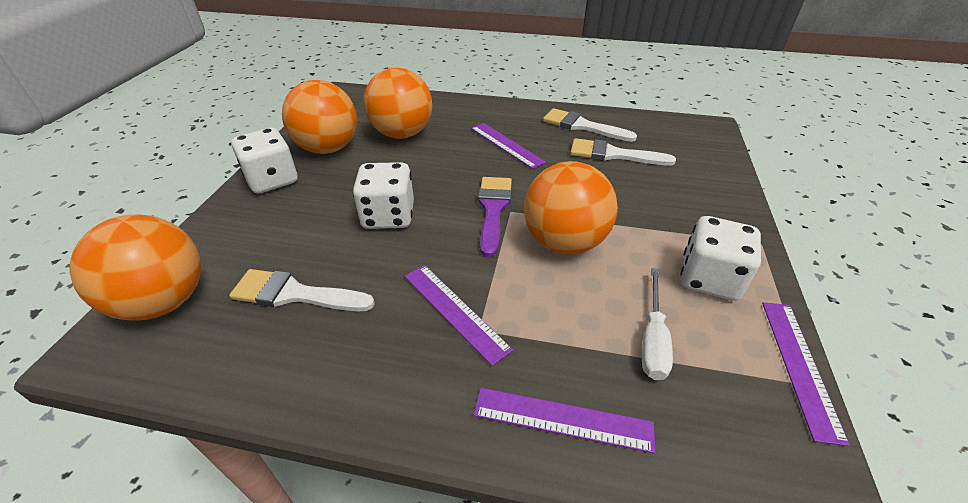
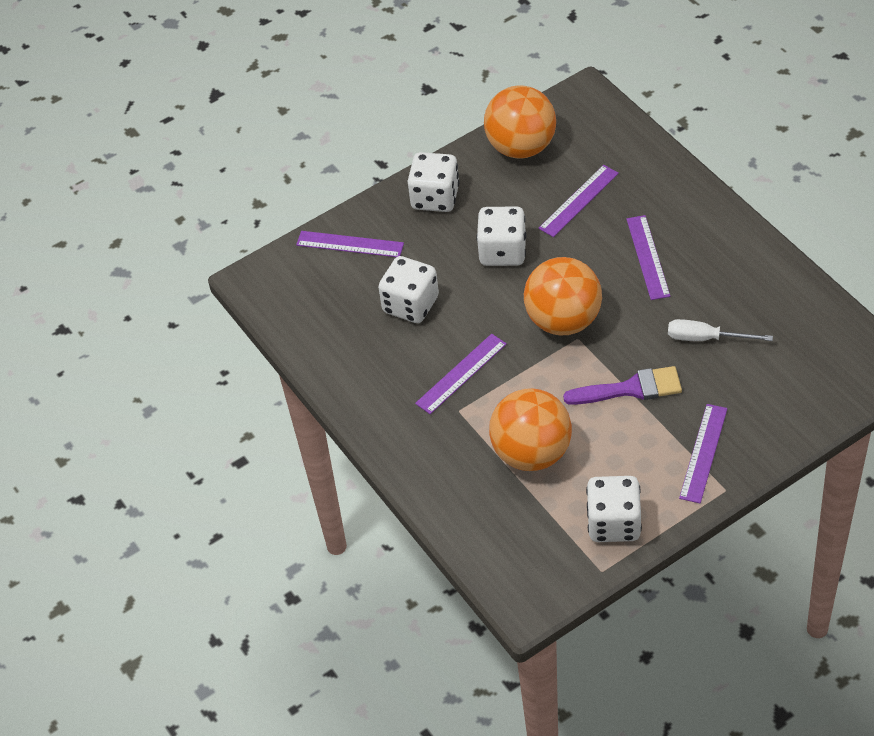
orange ball: [69,214,201,321] [282,80,357,154] [363,67,432,139] [524,161,618,254] = 4 -> [484,85,556,159] [489,388,572,471] [524,257,602,335] = 3
purple ruler: [405,265,513,366] [471,123,546,169] [474,388,655,453] [762,302,850,446] = 4 -> [296,231,404,257] [415,334,507,414] [538,165,619,237] [626,215,670,300] [679,404,728,503] = 5
white brush: [229,269,375,311] [543,108,637,142] [570,138,676,165] = 3 -> none = 0
white dice: [231,128,298,194] [353,162,414,229] [681,216,761,301] = 3 -> [378,256,439,323] [408,152,460,212] [476,206,526,266] [586,476,642,542] = 4

